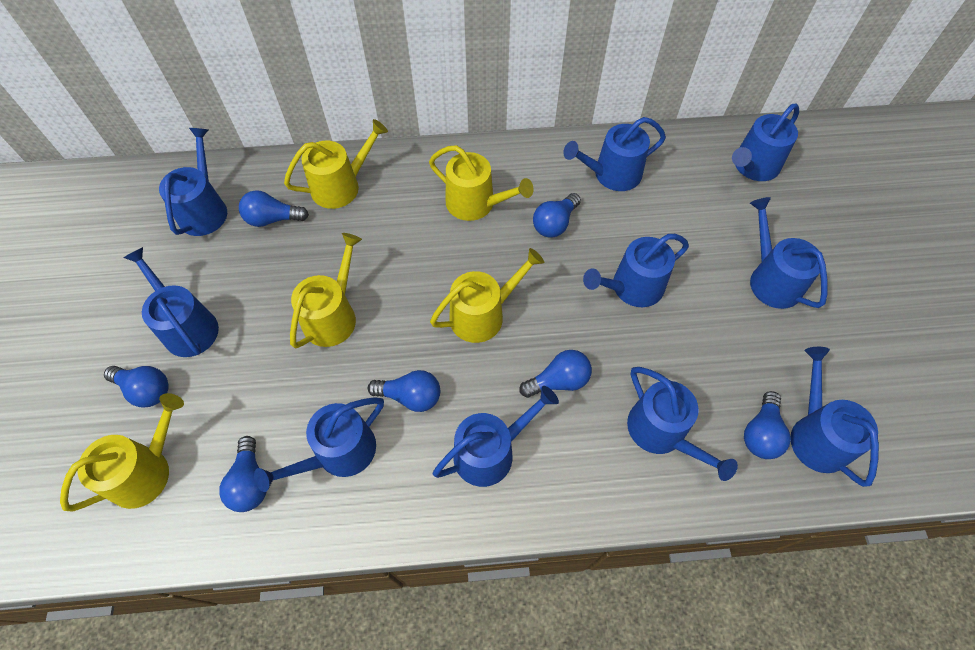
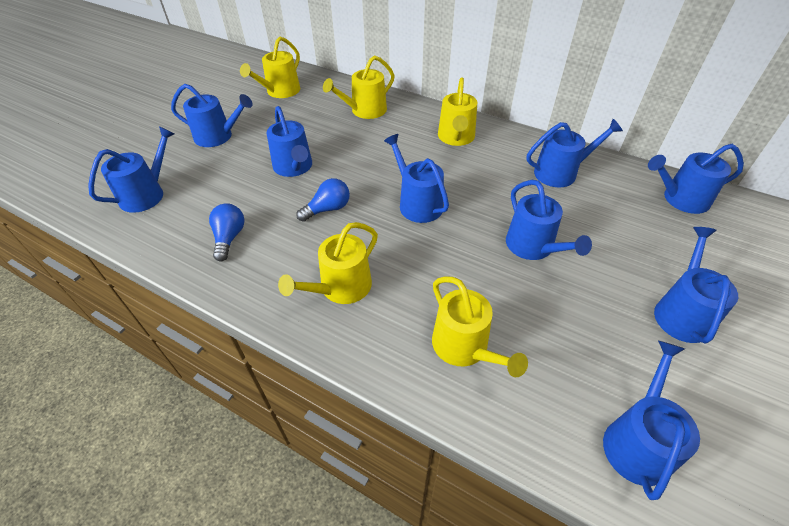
blue light bulb: [104,366,169,408] [219,436,267,512] [239,190,309,227] [368,370,440,412] [519,350,592,398] [533,193,581,238] [744,391,791,459] = 7 -> [209,203,245,261] [296,178,350,222] = 2
blue watering can: [123,247,219,357] [159,128,227,236] [254,397,384,492] [433,386,559,487] [563,117,666,191] [583,234,689,307] [627,367,738,481] [732,103,799,181] [750,197,828,309] [791,347,879,487] = 10 -> [88,126,175,213] [171,84,253,147] [266,106,312,177] [384,134,449,223] [506,180,592,260] [526,119,623,187] [603,340,700,500] [648,144,744,214] [654,227,738,344] = 9

